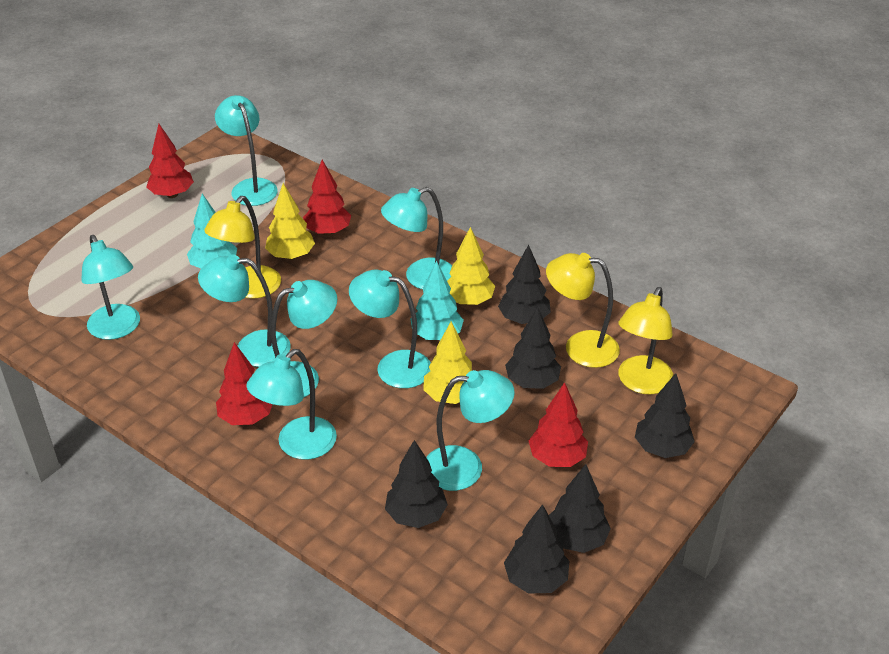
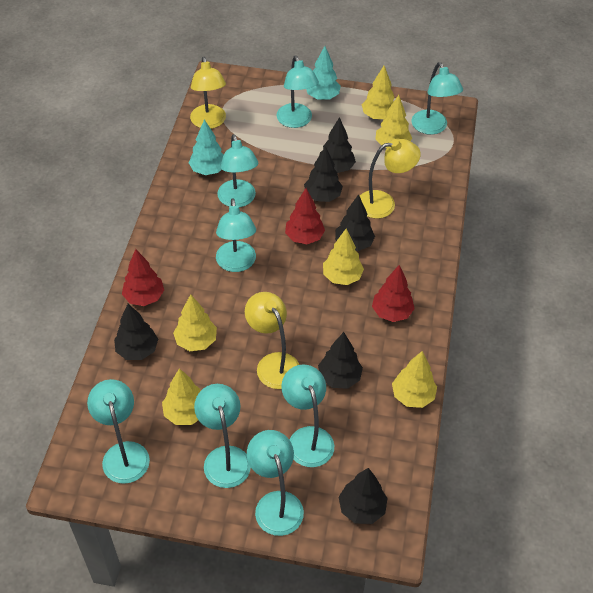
red tree: [147,124,194,198] [216,342,272,425] [303,160,351,235] [529,382,588,467] = 4 -> [122,249,164,306] [285,188,325,244] [372,265,415,322] = 3
yellow tree: [265,183,315,260] [423,321,473,404] [447,227,495,305] = 3 -> [162,368,201,425] [173,294,217,351] [323,229,364,285] [362,66,395,119] [375,95,412,148] [392,351,437,408] = 6

